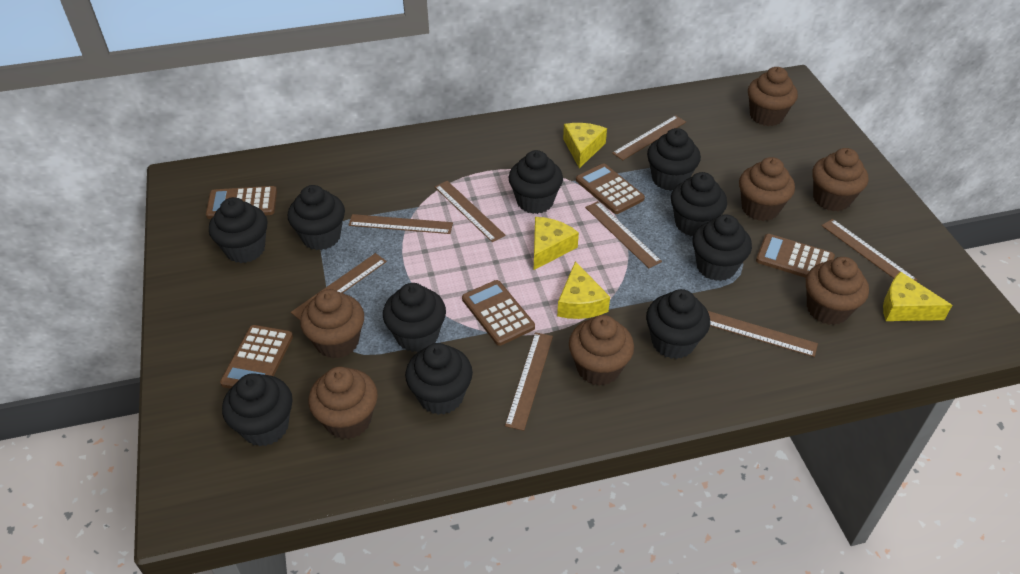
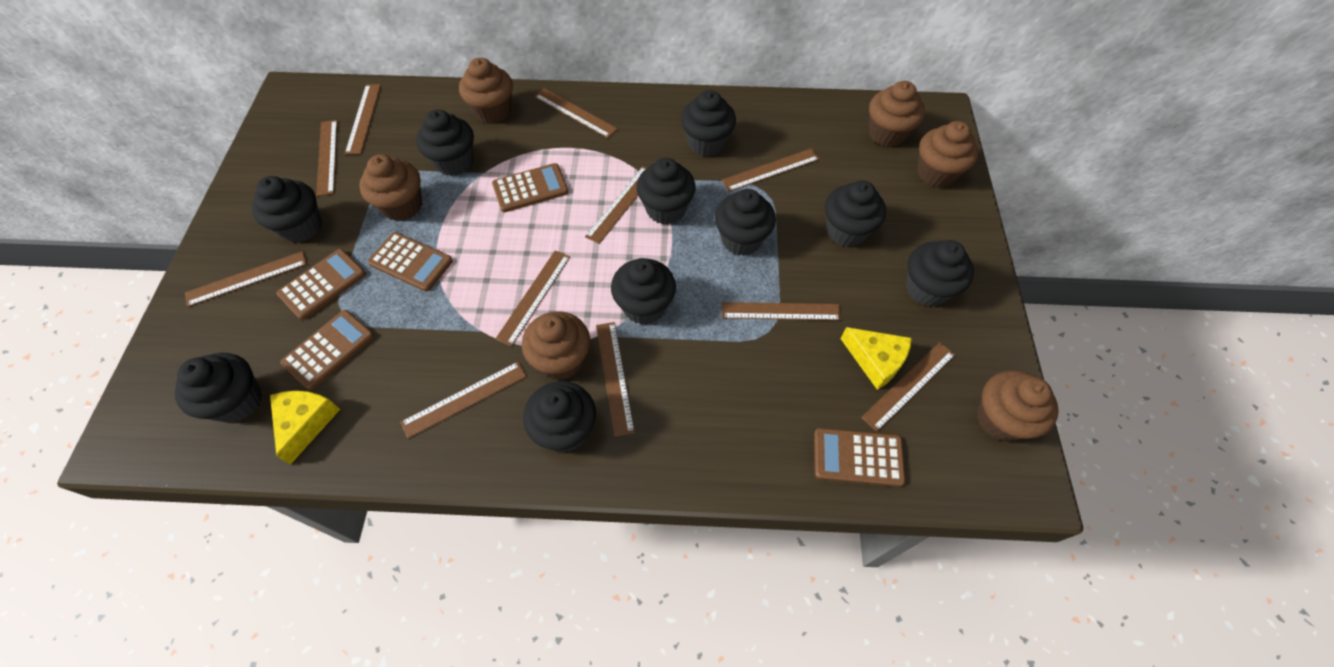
brown cupcake: [300,289,364,359] [309,367,378,439] [569,315,634,386] [739,157,795,221] [748,67,798,126] [806,257,869,325] [812,148,868,211] = 7 -> [359,154,422,221] [459,58,513,124] [522,311,590,380] [869,81,925,147] [917,121,978,188] [977,370,1059,441] = 6
brown ruler: [291,253,387,320] [348,214,453,234] [435,181,506,242] [505,332,553,431] [585,201,662,268] [612,115,686,160] [708,311,818,357] [821,219,917,281] = 8 -> [185,251,307,307] [316,120,337,196] [345,84,381,154] [401,362,527,439] [495,251,570,347] [534,88,618,138] [585,166,646,244] [596,322,635,437] [721,148,819,192] [722,302,841,320] [861,342,955,432] = 11
yellow cheese: [534,217,579,270] [557,261,610,319] [563,123,607,168] [883,272,952,321] = 4 -> [270,391,340,465] [841,327,912,390] = 2

